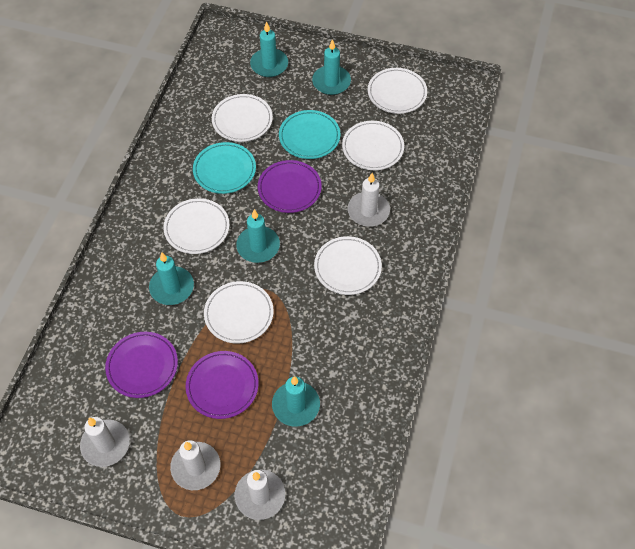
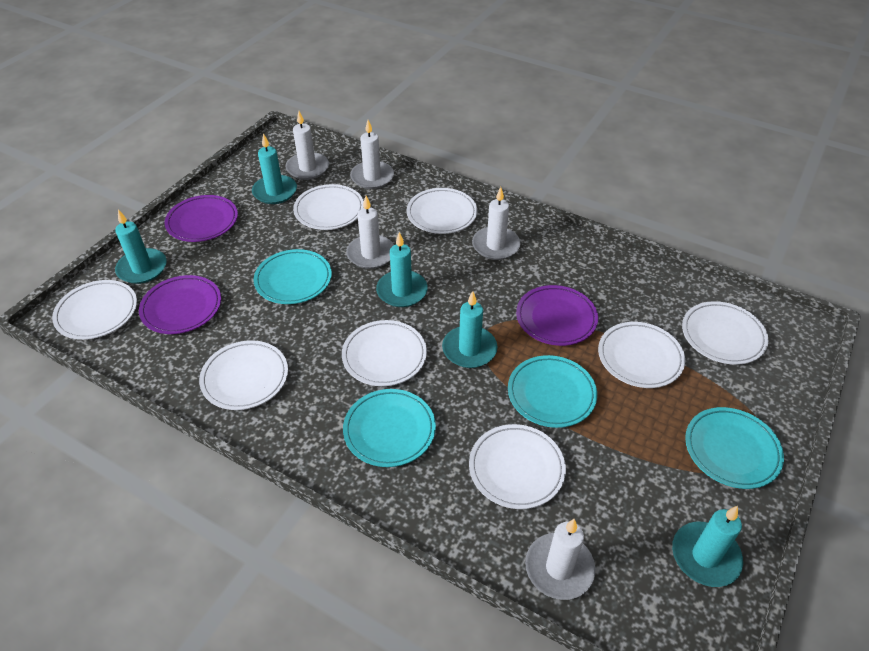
turquoise plate: [193,142,256,194] [279,110,340,159] = 2 -> [253,249,332,304] [343,389,436,467] [508,355,597,428] [685,407,784,489] = 4
white candle: [80,417,130,467] [170,440,220,490] [235,470,285,520] [348,173,390,227] = 4 -> [286,111,329,180] [346,196,394,269] [350,120,394,189] [472,187,521,260] [525,519,596,600] = 5
white plate: [163,198,230,254] [204,281,274,343] [212,94,273,142] [314,236,382,295] [342,121,404,170] [368,68,427,114] = 6 -> [52,280,137,340] [199,340,288,410] [293,184,364,230] [342,320,427,386] [407,188,477,234] [469,424,566,509] [598,322,685,388] [682,301,768,365] = 8

